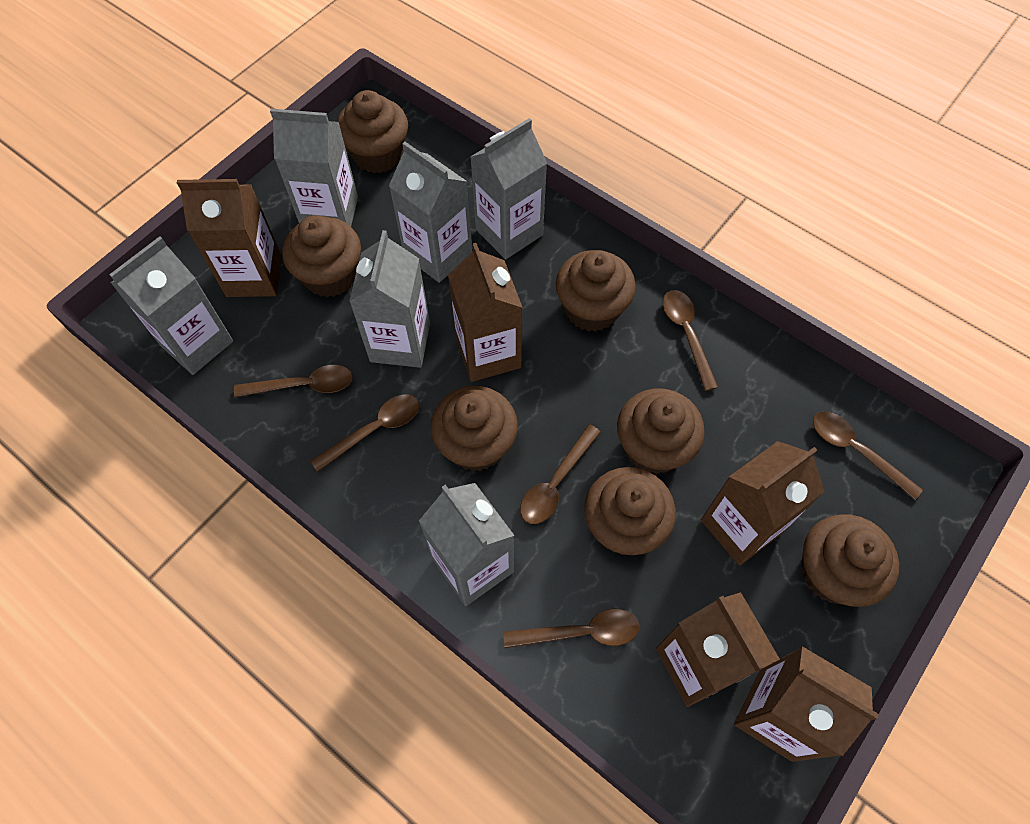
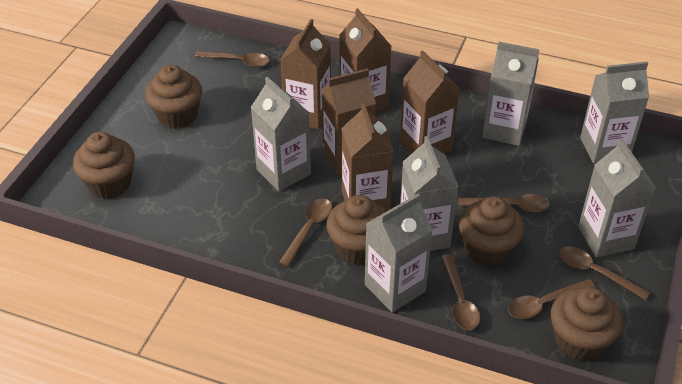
brown cupcake: [282,215,361,297] [337,90,408,173] [430,386,518,471] [556,250,636,332] [584,467,676,555] [617,388,705,474] [801,514,899,607] = 7 -> [73,132,135,199] [145,65,202,129] [326,195,387,265] [459,196,524,266] [551,287,623,361] = 5

